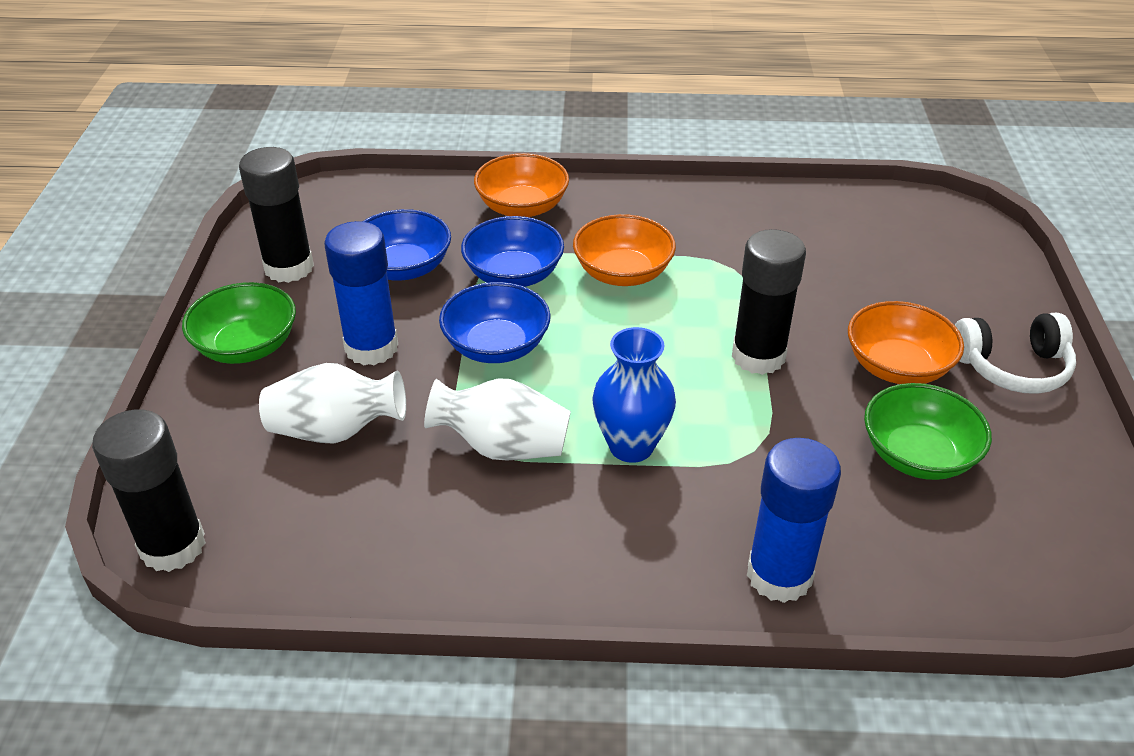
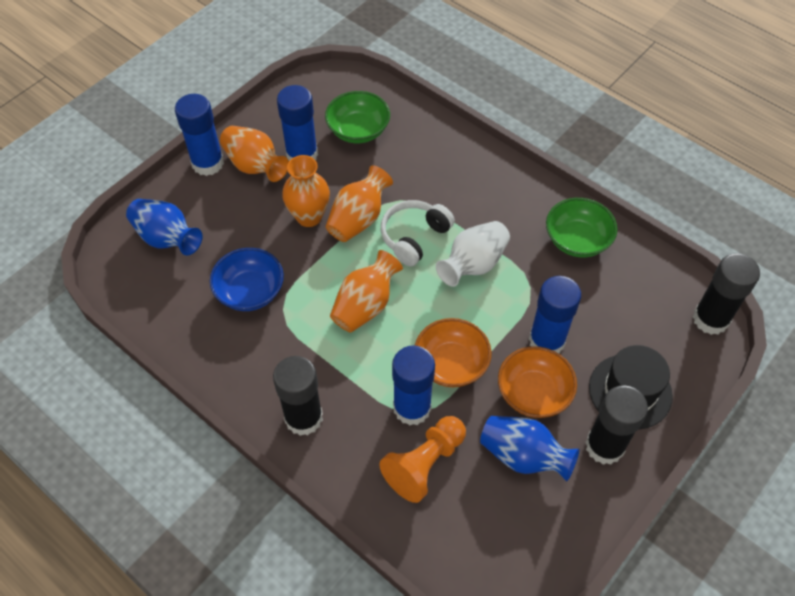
black hat: none = 0 -> [589,345,673,429] = 1
blue bowl: [362,209,451,281] [439,282,550,363] [461,216,564,287] = 3 -> [210,248,284,311] = 1
blue glue stick: [324,221,398,366] [747,438,841,603] = 2 -> [175,94,224,176] [277,85,318,161] [392,345,435,425] [529,276,581,354] = 4
blue vase: [592,327,676,463] = 1 -> [126,199,203,255] [480,416,579,481] = 2
orange bowl: [474,153,569,217] [573,214,676,286] [848,301,964,384] = 3 -> [415,318,492,387] [498,346,577,418] = 2
orange pawn: none = 0 -> [379,416,466,503] = 1
orange vase: none = 0 -> [220,126,289,182] [282,155,330,227] [326,165,393,242] [330,250,403,332] = 4
white vase: [259,363,406,444] [424,378,571,460] = 2 -> [436,221,510,287] = 1

